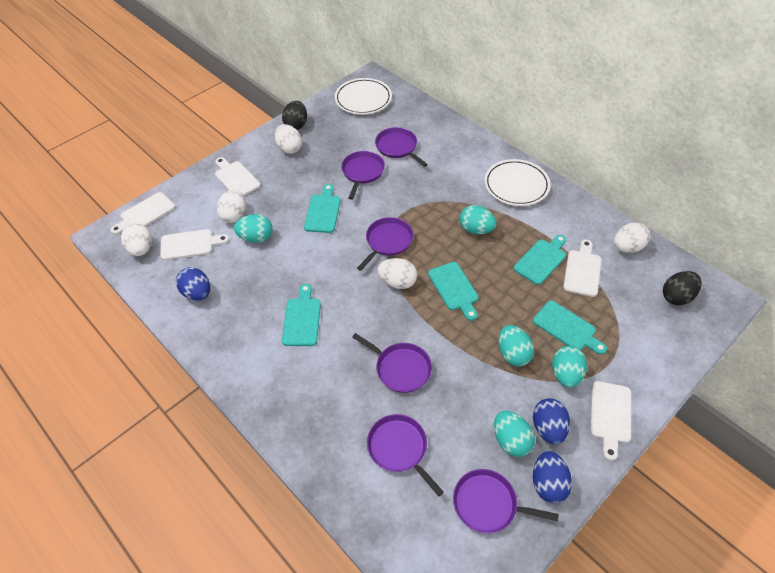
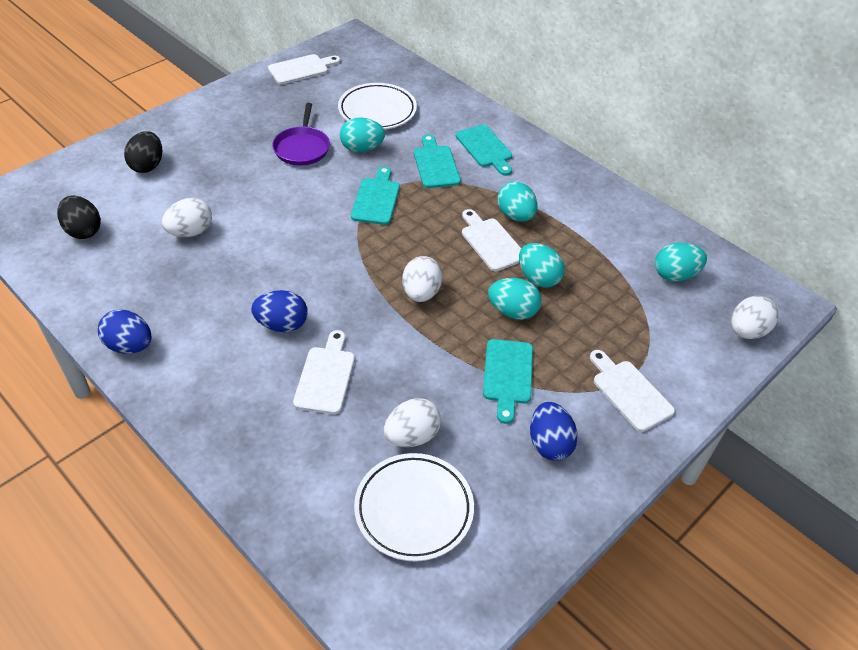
purple pan: [341,151,385,200] [352,333,432,393] [357,217,414,271] [367,414,444,497] [375,127,428,167] [453,469,559,533] = 6 -> [272,103,330,165] = 1
turquoise cutting board: [282,284,321,346] [304,184,341,233] [428,262,478,321] [514,235,567,285] [533,301,607,355] = 5 -> [351,166,400,225] [414,134,461,188] [456,125,512,176] [483,339,533,424] = 4
white cutting board: [110,192,175,235] [160,229,229,260] [215,157,261,196] [563,239,602,297] [590,381,631,461] = 5 -> [268,54,340,84] [293,330,355,414] [462,209,521,271] [590,350,675,432] = 4
white egg: [121,223,152,256] [217,189,246,223] [275,124,302,154] [378,258,417,289] [614,223,650,253] = 5 -> [162,198,212,237] [384,398,441,447] [402,256,443,302] [731,296,779,339] = 4

